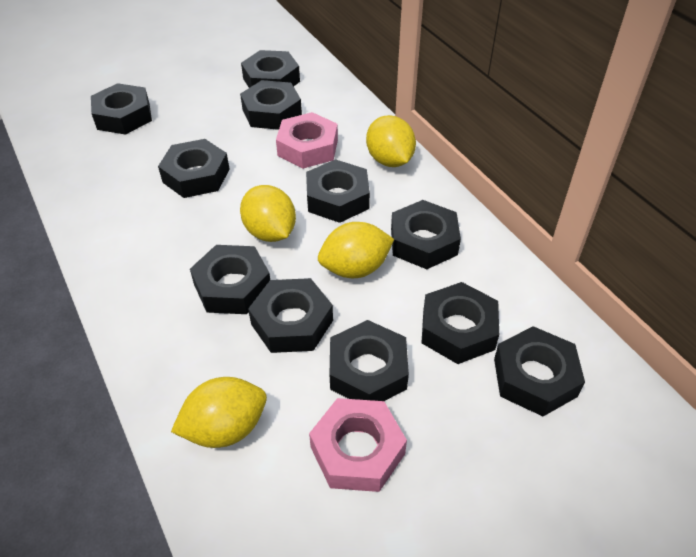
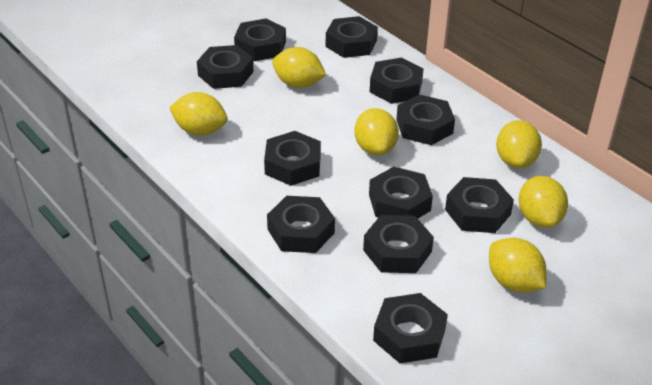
pink nut: [276,112,338,169] [309,398,407,492] = 2 -> none = 0
yellow lemon: [171,377,267,448] [240,185,296,242] [318,222,394,278] [366,115,416,167] = 4 -> [169,92,227,136] [272,47,326,88] [354,108,399,155] [489,238,547,292] [496,120,542,168] [519,176,568,228] = 6

